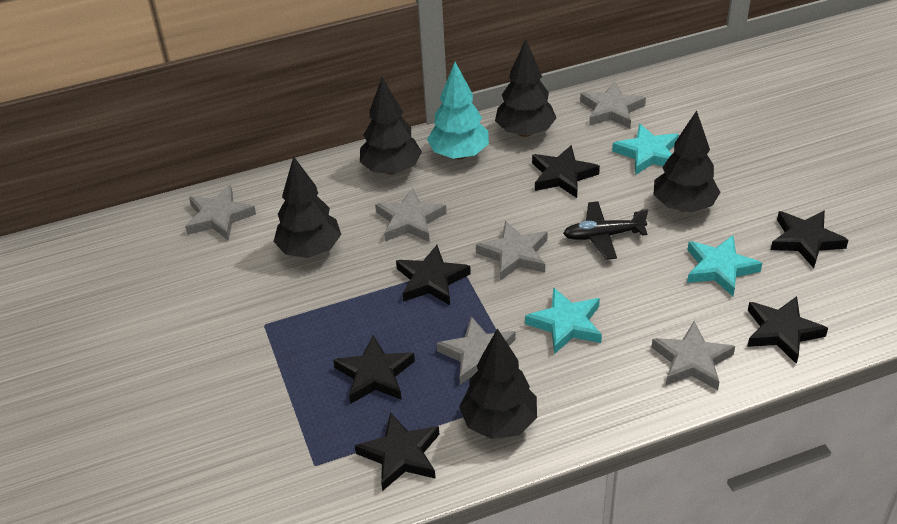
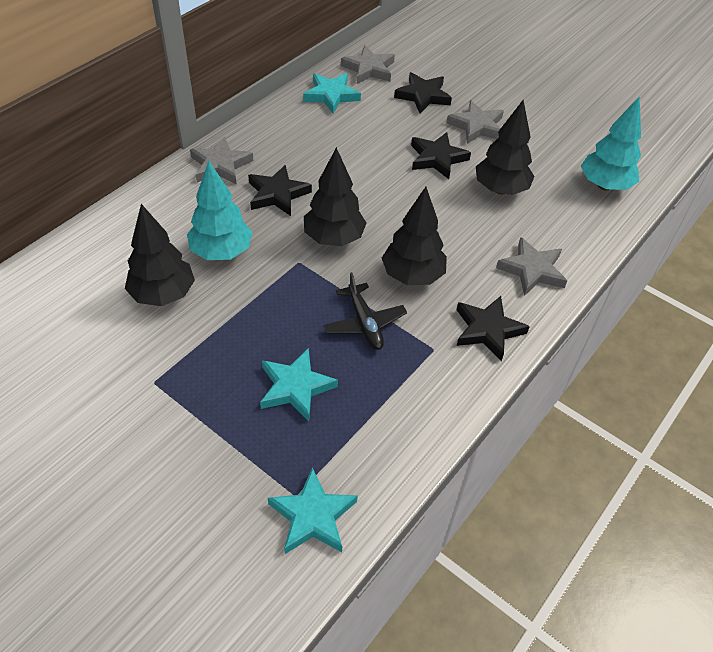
black star: [333,335,415,404] [355,412,440,491] [396,245,471,305] [532,145,600,198] [747,296,828,364] [771,210,849,268] = 6 -> [248,165,312,216] [394,72,452,113] [411,132,471,179] [457,296,530,361] = 4
black tree: [274,156,341,258] [360,77,422,175] [459,328,537,439] [495,39,556,137] [654,111,720,212] = 5 -> [125,204,195,306] [304,147,366,246] [382,187,447,285] [476,100,534,195] = 4
grey star: [185,185,256,241] [375,188,447,242] [437,316,516,385] [476,221,548,280] [580,82,646,128] [652,322,735,390] = 6 -> [190,137,253,185] [341,45,395,84] [447,100,504,144] [496,237,567,296] = 4
turquoise tree: [427,62,489,159] = 1 -> [187,161,252,260] [581,96,641,190] = 2

